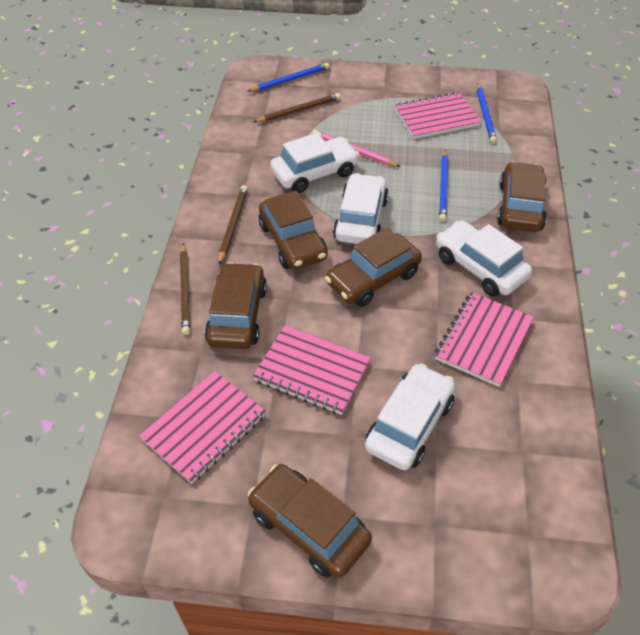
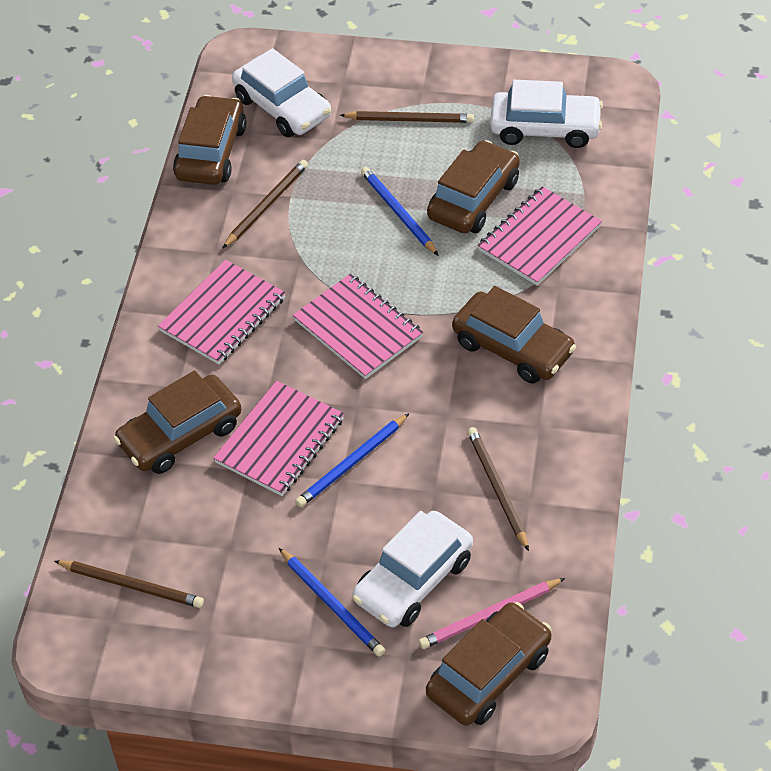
brown pencil: [180,243,190,335] [218,185,248,265] [253,93,341,122] = 3 -> [54,560,204,608] [223,160,308,248] [340,111,474,123] [467,427,529,551] = 4
white car: [270,133,360,193] [333,173,389,244] [365,363,455,470] [436,220,532,297] = 4 -> [232,48,331,137] [352,511,473,627] [490,80,603,148] = 3

